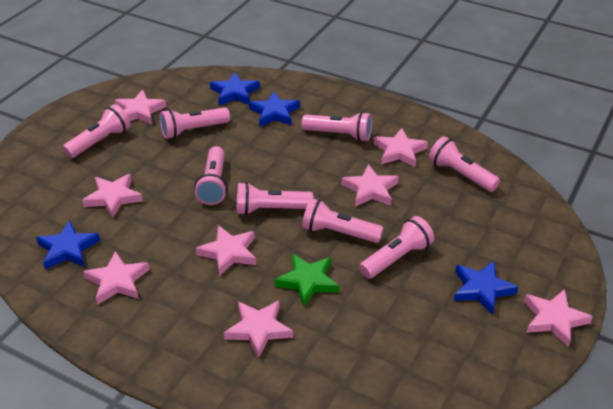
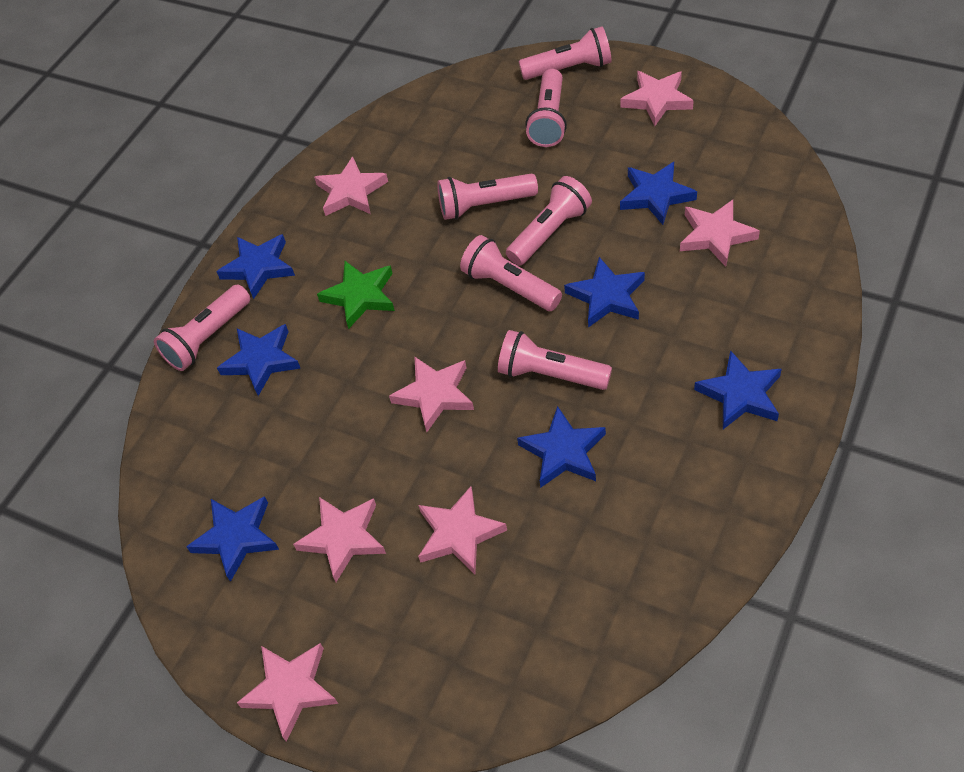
blue star: [36,221,100,270] [210,73,260,105] [249,92,300,127] [454,261,518,315] = 4 -> [186,496,279,582] [216,234,295,299] [217,324,301,396] [517,406,606,488] [564,257,645,328] [620,162,697,225] [694,350,782,429] = 7
pink flashlight: [63,104,131,158] [160,107,230,139] [194,146,227,205] [237,182,313,215] [302,112,372,142] [302,198,383,243] [359,216,434,279] [429,136,500,192] = 8 -> [154,284,250,371] [437,173,538,220] [460,235,562,311] [498,330,612,390] [506,176,592,266] [519,26,612,80] [525,69,567,147] = 7
pink star: [82,174,143,218] [83,251,149,304] [115,90,166,124] [196,225,256,276] [224,301,293,358] [342,164,399,207] [373,128,428,167] [524,289,593,347] = 8 -> [237,643,338,741] [293,497,386,582] [314,156,388,216] [389,356,474,432] [418,486,507,574] [620,71,694,126] [680,200,760,267] = 7

